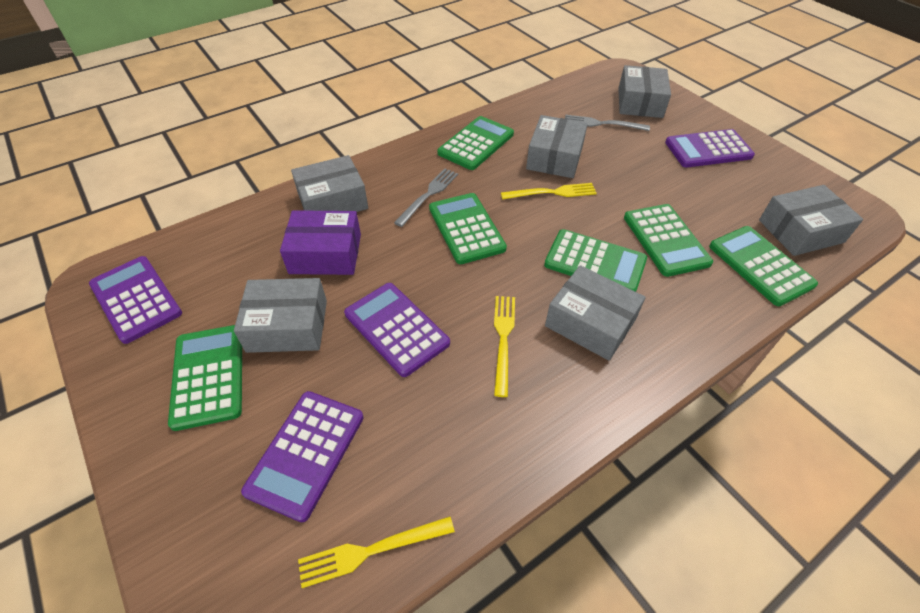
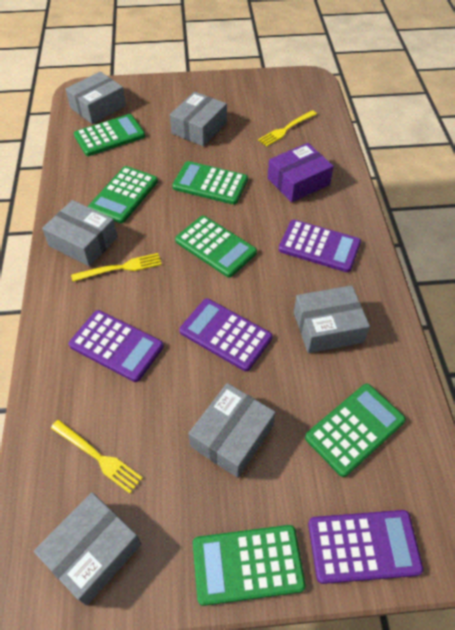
grey fork: [394,169,458,227] [565,115,650,131] = 2 -> none = 0

